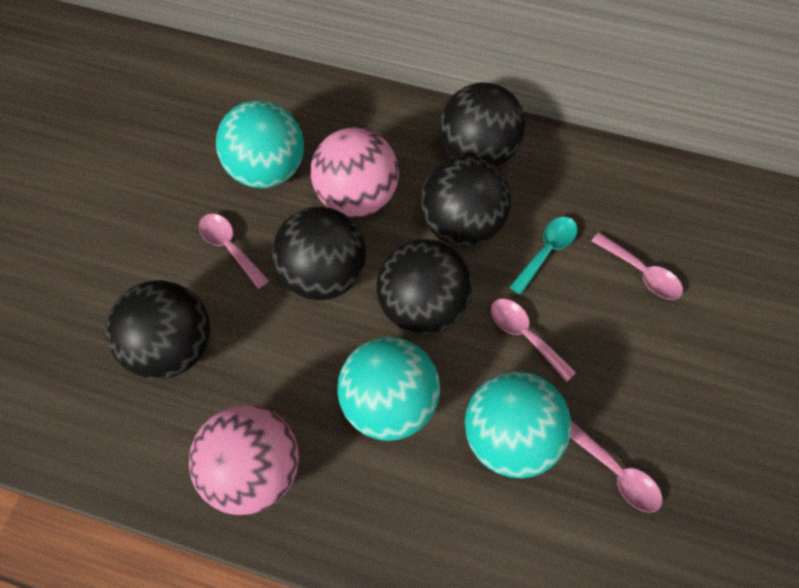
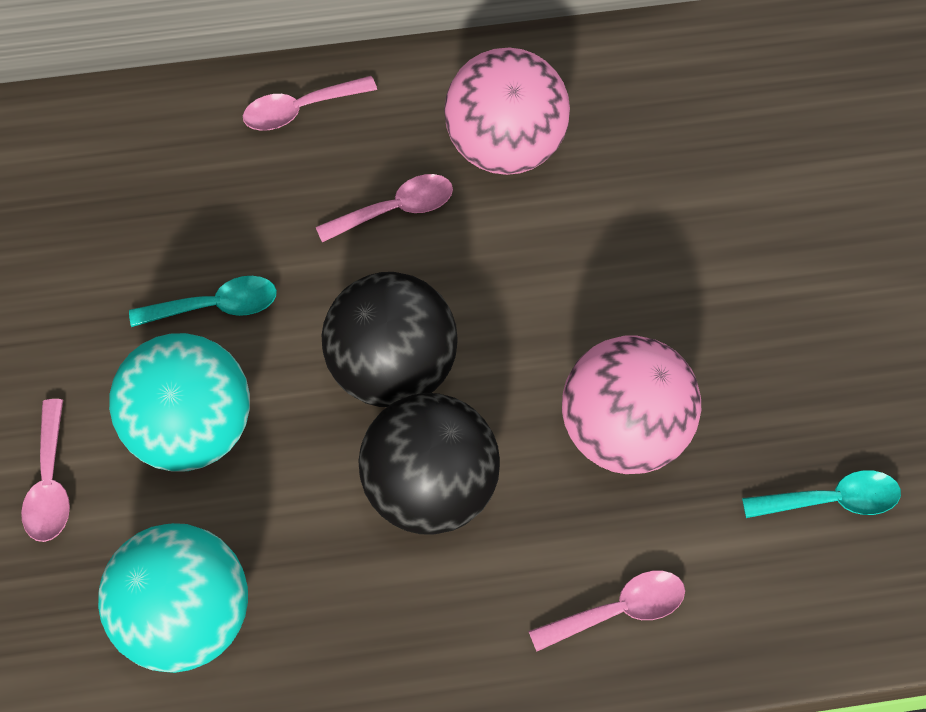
black ball: [106,280,211,379] [272,207,366,300] [376,239,472,335] [420,156,511,247] [440,82,525,167] = 5 -> [322,272,457,407] [358,393,500,535] = 2
turquoise ball: [216,100,304,188] [337,337,440,441] [465,371,571,478] = 3 -> [98,523,248,673] [109,333,250,472] = 2
turquoise spoon: [510,217,577,295] = 1 -> [129,276,277,327] [742,470,901,518] = 2

